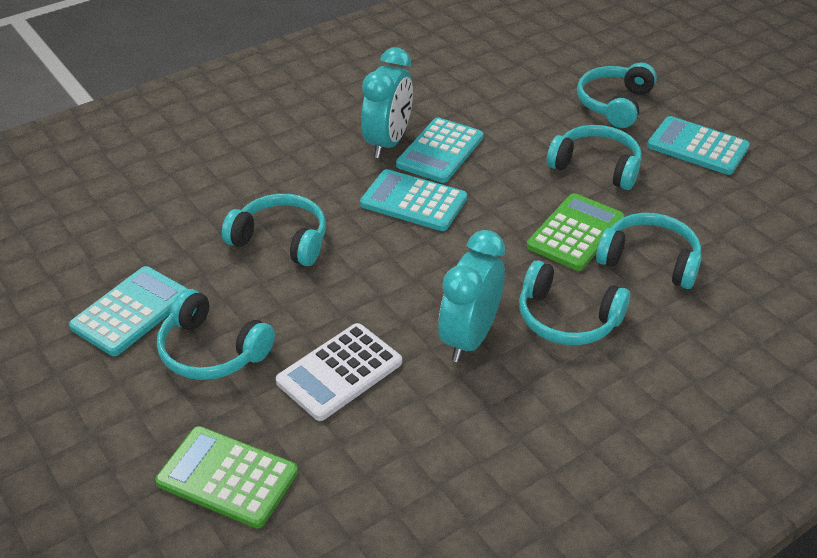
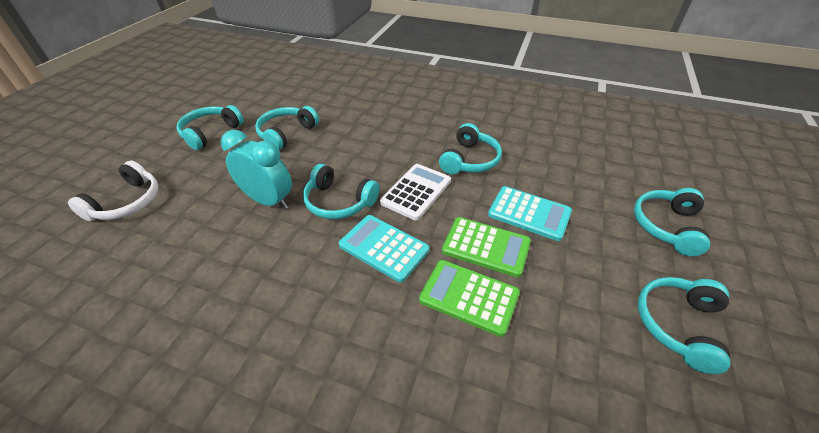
turquoise calculator: [69,266,188,356] [360,169,467,231] [396,117,483,183] [647,116,750,175] = 4 -> [339,215,429,282] [488,186,572,241] = 2
turquoise clock: [361,48,413,158] [438,230,505,362] = 2 -> [221,130,292,209] = 1
white headphones: none = 0 -> [68,160,158,221] = 1

